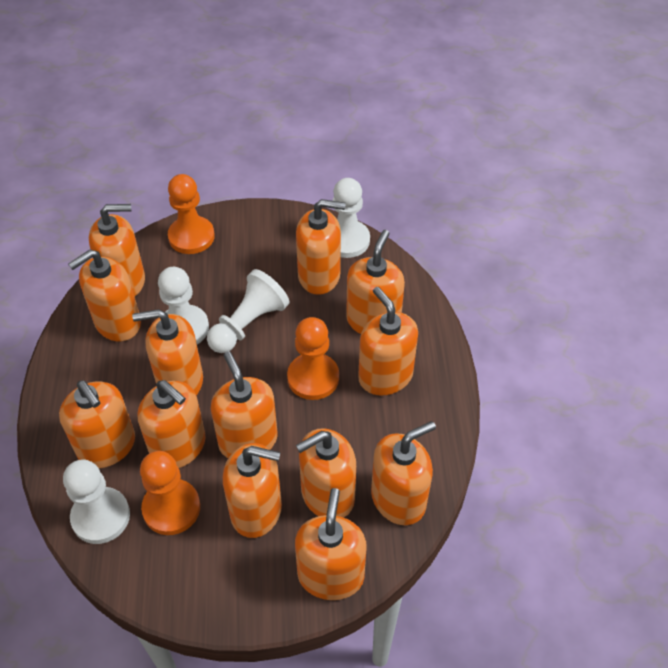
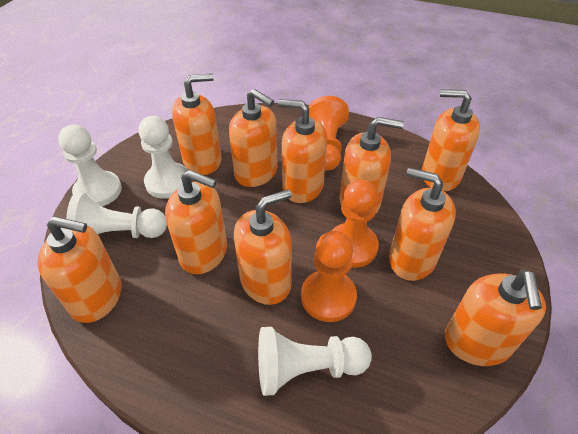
orange soap dispenser: [59,380,135,468] [68,250,141,341] [89,204,145,296] [132,309,203,395] [137,380,206,468] [211,351,278,458] [223,443,282,538] [295,488,367,600] [296,199,346,295] [296,428,356,518] [346,230,405,334] [358,287,418,395] [371,421,436,525] = 13 -> [37,216,122,323] [165,170,227,274] [172,73,221,175] [229,89,278,187] [234,189,292,305] [278,99,327,203] [339,117,404,213] [389,168,456,281] [422,89,480,191] [445,270,546,366] = 10

